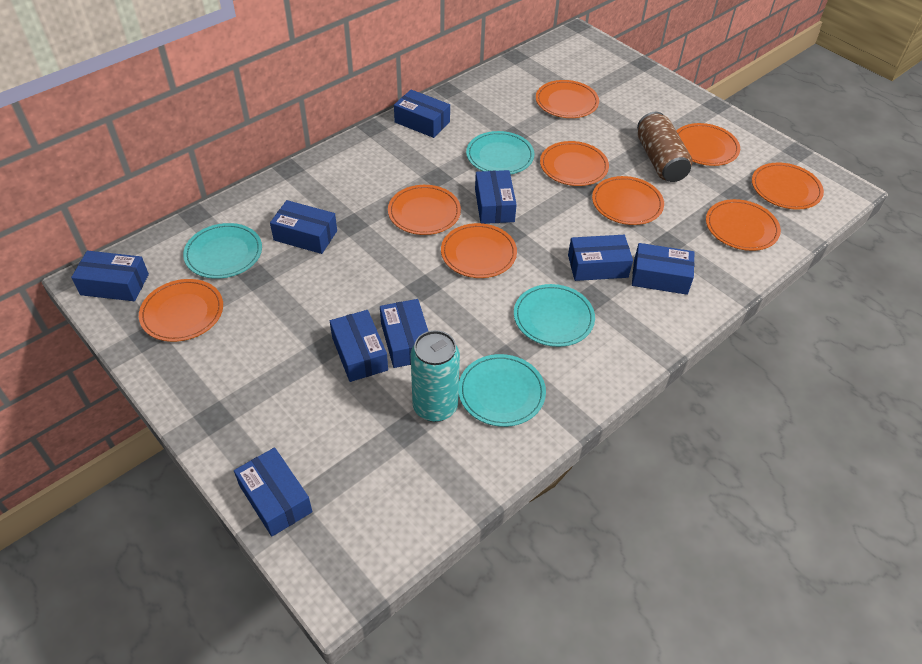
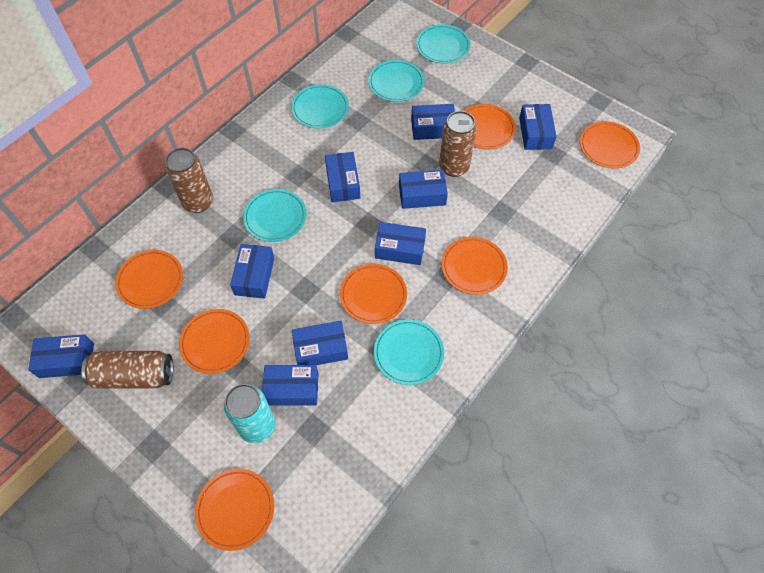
brown can: [637,112,692,182] = 1 -> [81,351,173,389] [165,148,213,213] [439,111,477,177] = 3
orange plate: [139,279,223,342] [388,185,461,235] [441,223,517,278] [536,80,599,118] [540,141,609,186] [592,176,664,225] [677,123,740,166] [706,199,781,251] [752,162,824,210] = 9 -> [115,250,183,309] [179,309,250,374] [195,469,274,551] [340,264,407,324] [442,237,508,295] [464,104,516,150] [580,121,640,169] = 7
turquoise plate: [183,223,262,279] [459,354,546,427] [466,131,534,174] [514,284,595,347] = 4 -> [243,189,307,242] [291,84,349,129] [368,60,425,102] [374,319,444,385] [416,24,471,64] = 5

